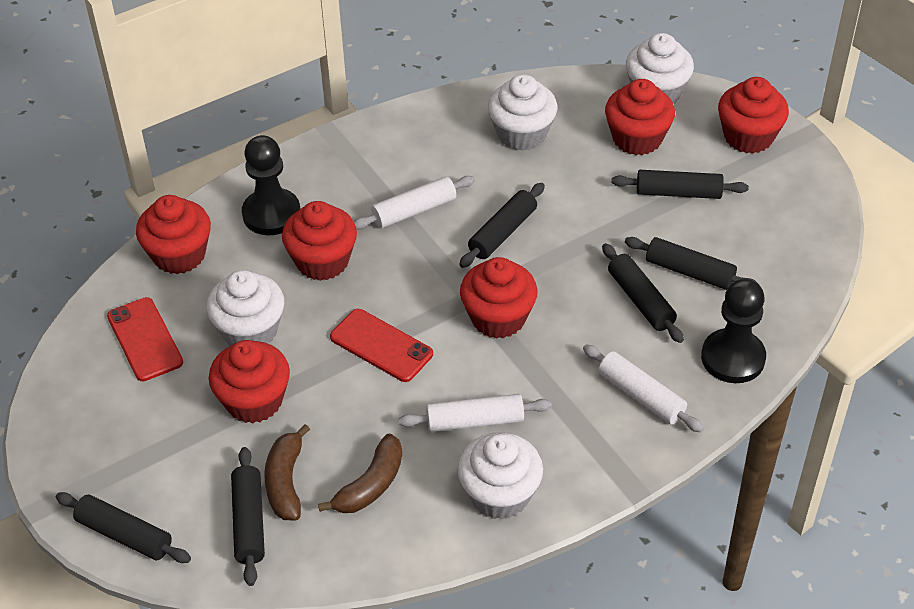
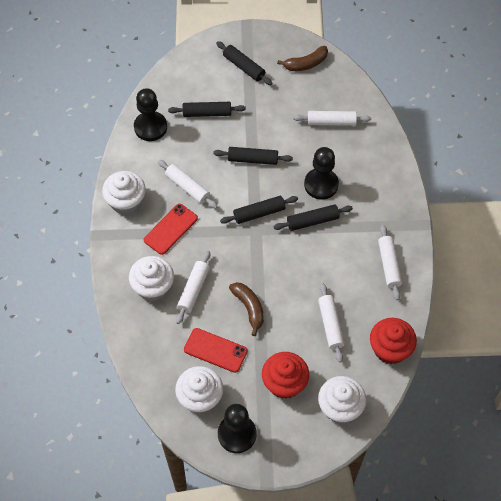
black pawn: [242,135,300,235] [701,279,766,383] = 2 -> [134,88,167,141] [218,404,257,453] [304,147,339,200] = 3
black rolling pin: [56,492,191,563] [231,447,265,586] [459,183,545,268] [602,243,684,343] [612,170,749,199] [625,237,758,290] = 6 -> [168,102,246,117] [213,147,293,165] [216,41,272,85] [220,196,298,224] [274,204,353,231] = 5
red cupcake: [136,195,211,274] [209,340,290,423] [282,201,357,281] [460,257,538,339] [605,79,675,155] [718,77,789,154] = 6 -> [262,352,309,399] [370,318,417,364] = 2
white rolling pin: [354,176,475,229] [398,394,552,432] [583,345,704,432] = 3 -> [158,160,218,209] [176,251,210,324] [293,111,371,126] [318,283,344,362] [378,225,402,300] = 5

